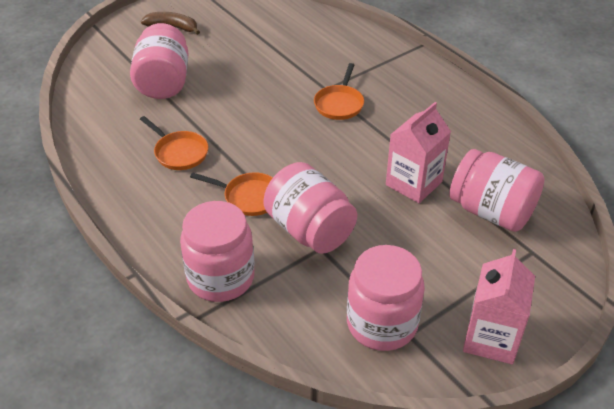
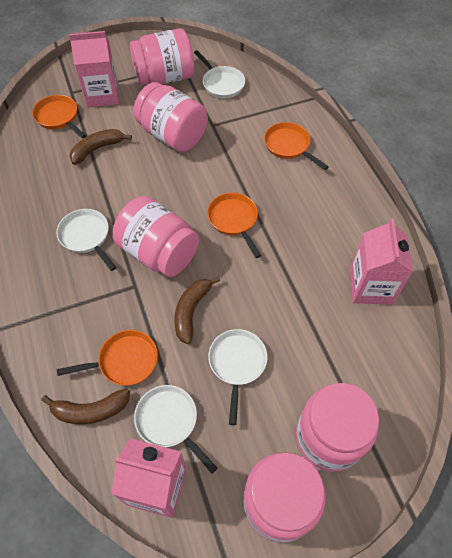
brown banana: [141,12,200,35] = 1 -> [42,388,130,424] [69,129,132,165] [174,276,220,344] = 3
orange pan: [140,116,208,170] [190,172,273,216] [314,63,364,120] = 3 -> [32,95,86,138] [57,330,158,386] [207,193,261,258] [264,122,329,170] = 4
pink carton: [386,102,451,203] [463,249,535,364] = 2 -> [69,31,119,108] [111,438,187,518] [350,218,413,305] = 3
white pan: none = 0 -> [57,209,117,271] [134,385,218,474] [194,50,245,98] [208,329,268,425] = 4

